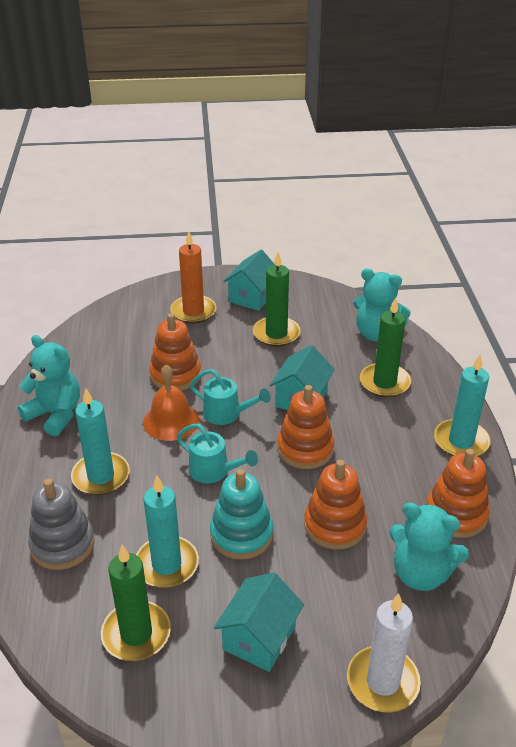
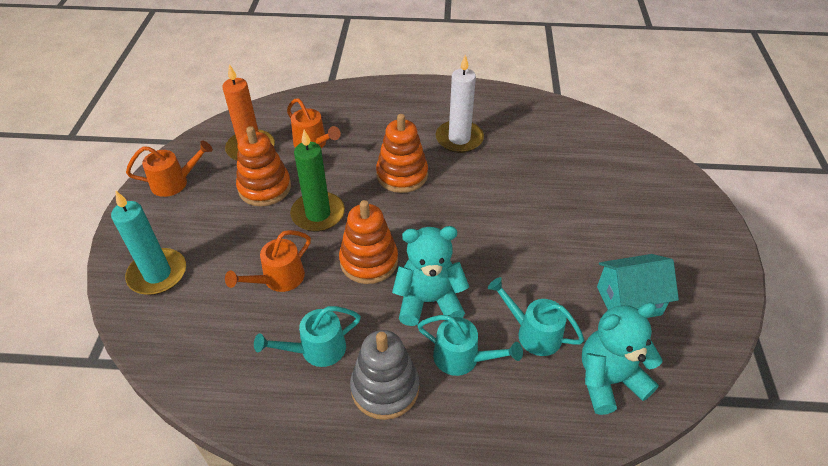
green candle: [101,545,171,661] [253,252,301,347] [360,298,411,397] = 3 -> [290,130,345,232] = 1
orange bell: [143,365,199,441] = 1 -> none = 0
orange stacking toy: [149,313,201,391] [277,385,334,469] [304,460,367,550] [426,449,490,538] = 4 -> [236,126,291,206] [339,200,398,284] [376,114,428,193] = 3
orange watering can: none = 0 -> [126,141,213,197] [225,230,311,292] [287,98,341,148] = 3
turquoise candle: [71,388,129,495] [136,476,199,588] [434,355,491,456] = 3 -> [111,191,186,295] = 1
turquoise house: [214,573,304,672] [223,250,275,311] [270,345,335,410] = 3 -> [597,254,679,318] = 1
turquoise stacking toy: [210,469,273,560] = 1 -> none = 0
turquoise teddy bear: [18,335,80,436] [353,268,411,341] [389,502,469,591] = 3 -> [392,226,469,326] [582,302,663,415] = 2
turquoise watering can: [177,423,258,483] [190,369,271,425] = 2 -> [254,306,361,367] [417,315,523,376] [488,277,584,356] = 3

